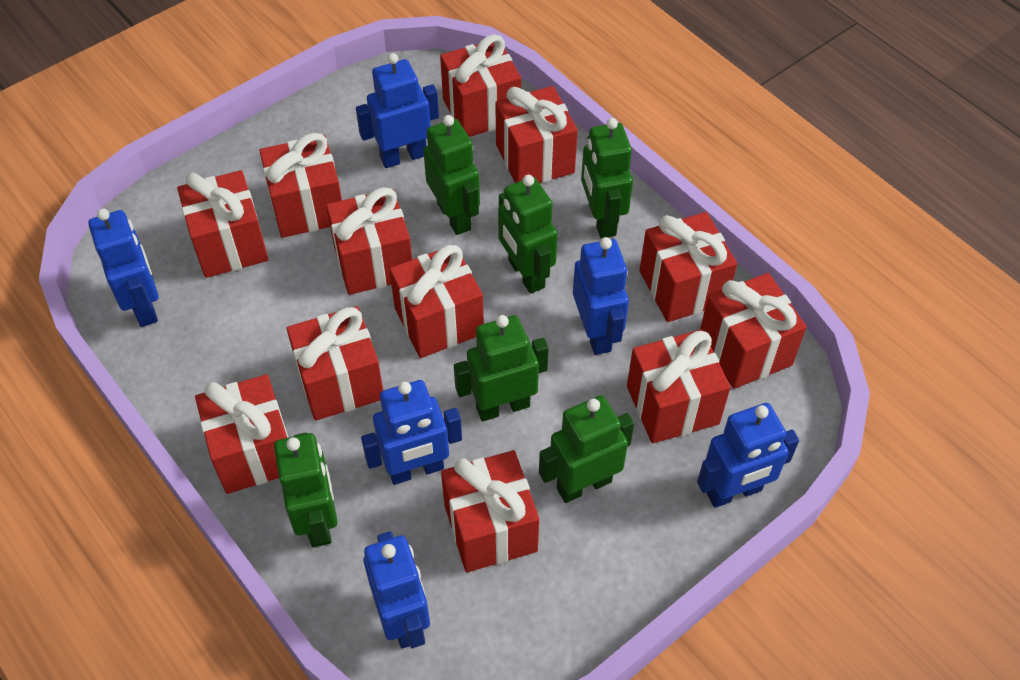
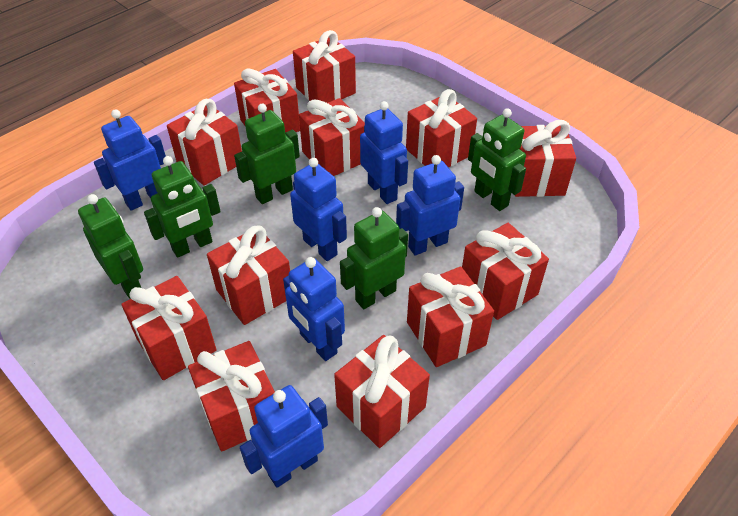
green robot: [274,433,338,548] [423,115,480,235] [454,315,549,422] [498,175,558,294] [539,395,634,503] [581,118,633,238] = 6 -> [78,194,143,299] [144,156,221,258] [234,104,300,204] [340,207,408,309] [468,108,526,211] = 5

